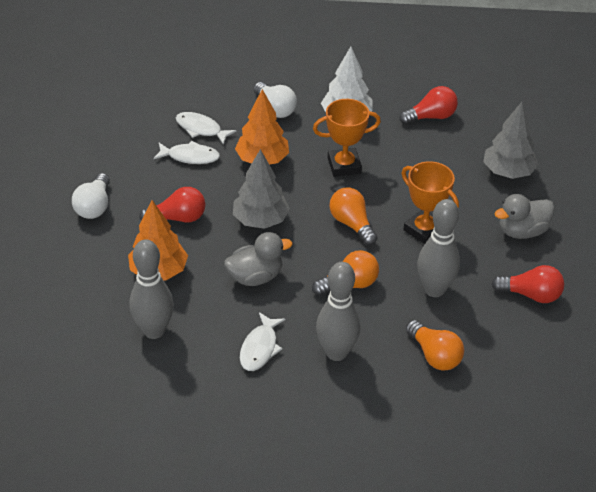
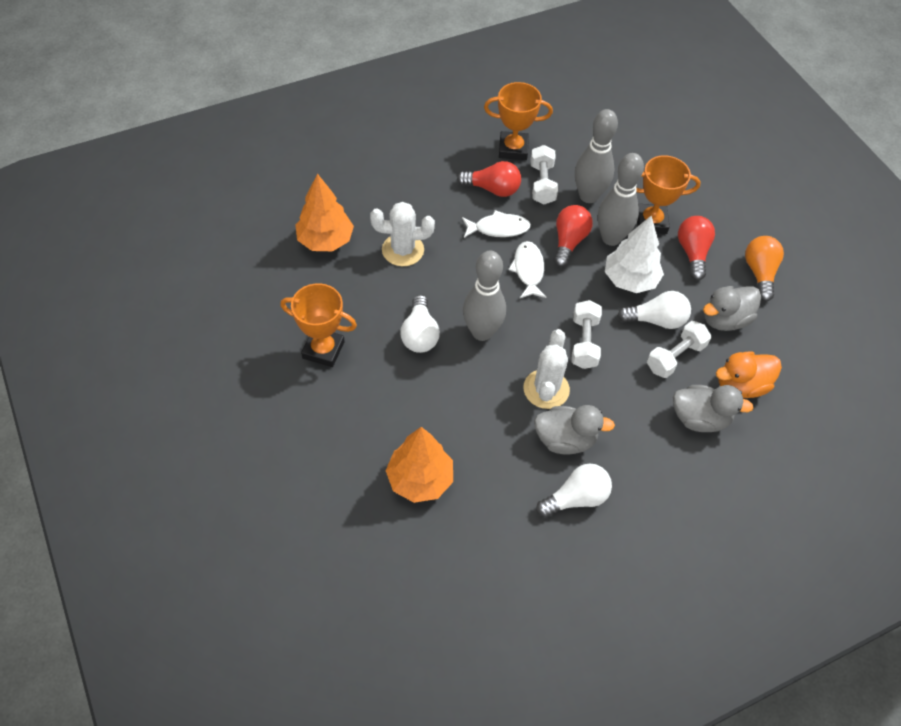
grey duck: [224,232,293,286] [494,194,555,239] = 2 -> [534,405,615,454] [673,385,754,432] [703,286,761,331] = 3
grey tree: [233,149,290,229] [483,102,539,179] = 2 -> none = 0
orange duck: none = 0 -> [716,352,782,398] = 1
orange light bulb: [312,250,379,296] [329,187,377,245] [406,320,464,371] = 3 -> [745,236,784,301] = 1
orange trophy: [313,99,381,177] [401,161,459,244] = 2 -> [280,283,357,367] [484,82,553,160] [636,155,701,234] = 3
white cactus: none = 0 -> [370,202,435,266] [523,329,570,409] = 2
white dumbbell: none = 0 -> [530,145,558,204] [571,300,602,369] [647,321,711,378] = 3
white fish: [153,141,220,164] [176,112,236,145] [240,312,285,371] = 3 -> [462,210,531,238] [508,241,546,298] = 2
white light bulb: [72,173,110,219] [253,82,297,118] = 2 -> [400,295,440,353] [536,464,612,518] [617,291,691,329] = 3

